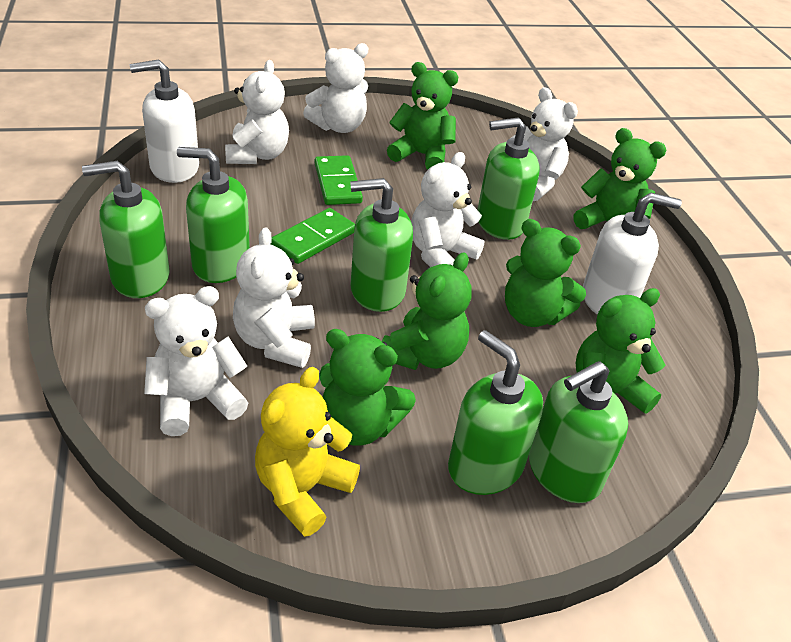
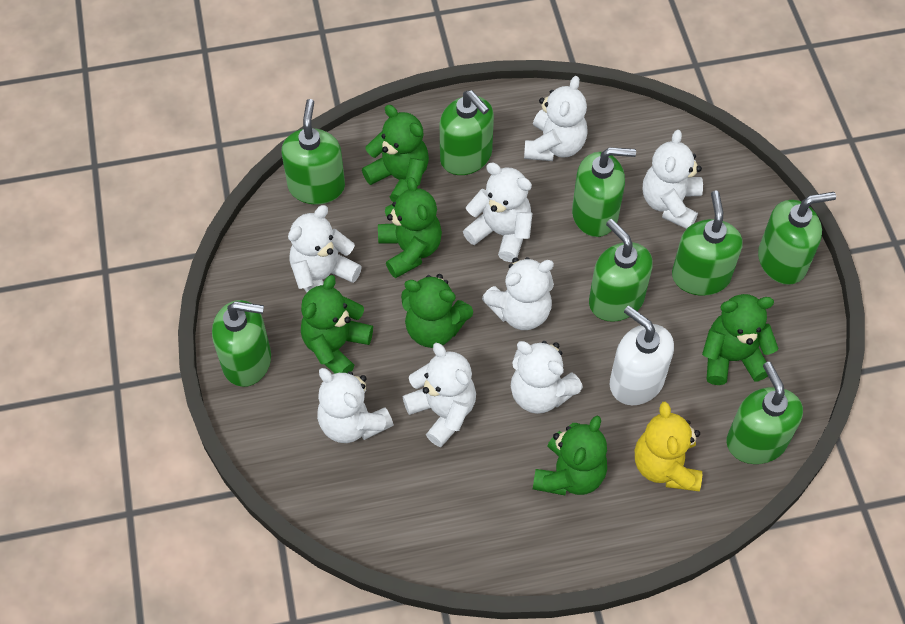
green domino: [271,208,355,264] [314,155,363,205] = 2 -> none = 0
green soap dispenser: [82,161,170,298] [177,147,250,283] [350,178,413,312] [448,330,543,495] [477,117,540,240] [529,361,628,503] = 6 -> [212,300,271,387] [282,99,345,205] [440,90,494,175] [572,147,636,237] [589,219,653,322] [672,191,742,296] [727,362,803,464] [758,192,836,285] = 8
white soap dispenser: [130,59,199,183] [583,192,682,315] = 2 -> [610,306,674,405] = 1
white teddy bear: [144,286,248,436] [225,60,289,164] [233,227,315,368] [303,43,368,133] [411,152,485,267] [511,87,578,201] = 6 -> [288,205,362,293] [317,368,394,443] [403,343,476,447] [463,162,532,262] [482,257,554,330] [511,341,583,414] [524,76,588,161] [643,130,703,229] = 8

